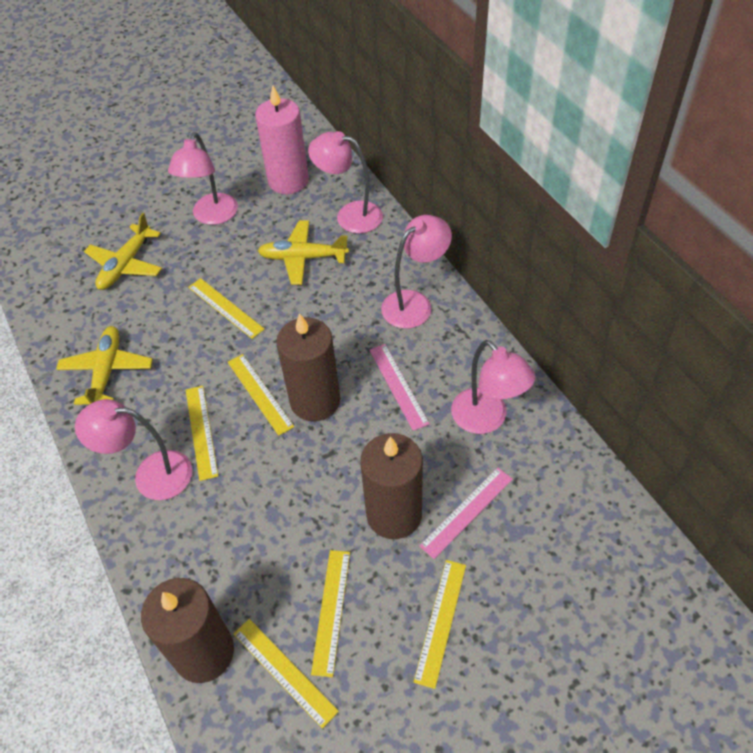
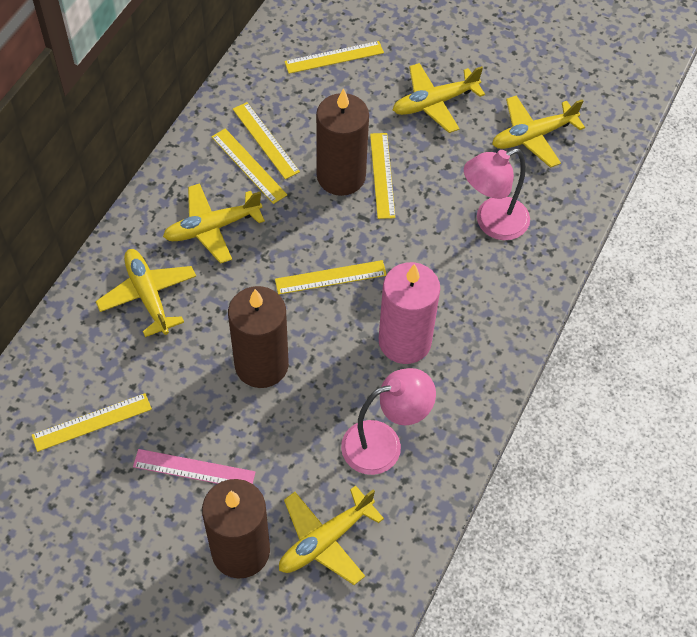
pink lamp: [75,399,192,500] [168,132,238,225] [308,131,383,234] [381,215,452,329] [451,340,536,434] = 5 -> [341,368,436,475] [464,148,530,240] = 2
pink ruler: [370,344,430,431] [419,467,513,559] = 2 -> [133,449,256,484] = 1
yellow plane: [56,326,153,405] [84,213,162,290] [258,221,349,285] = 3 -> [96,249,196,337] [163,183,265,264] [279,486,384,585] [393,63,485,133] [492,95,585,168] = 5

